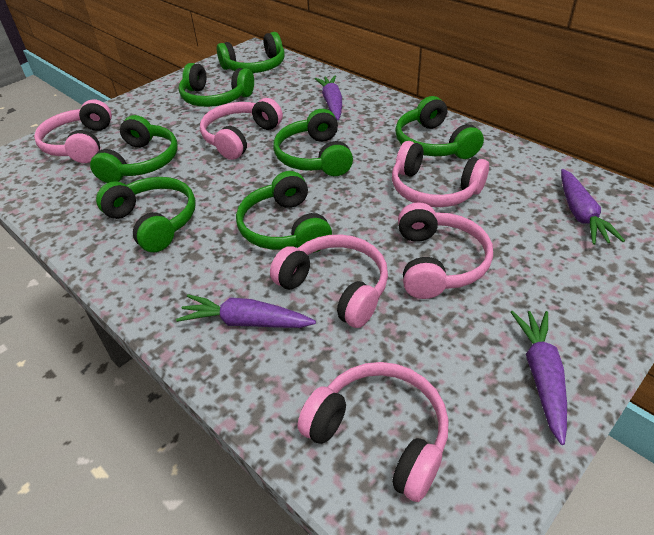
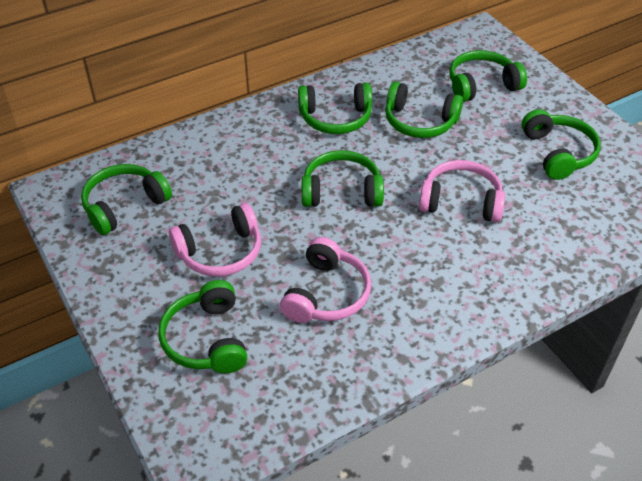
pink headphones: [34,99,112,163] [200,98,283,160] [270,235,388,328] [298,362,448,502] [392,141,489,207] [398,202,493,299] = 6 -> [169,203,261,277] [280,237,371,323] [419,160,505,223] = 3
purple carrot: [176,294,316,328] [315,76,342,120] [511,311,567,445] [561,169,625,245] = 4 -> none = 0

